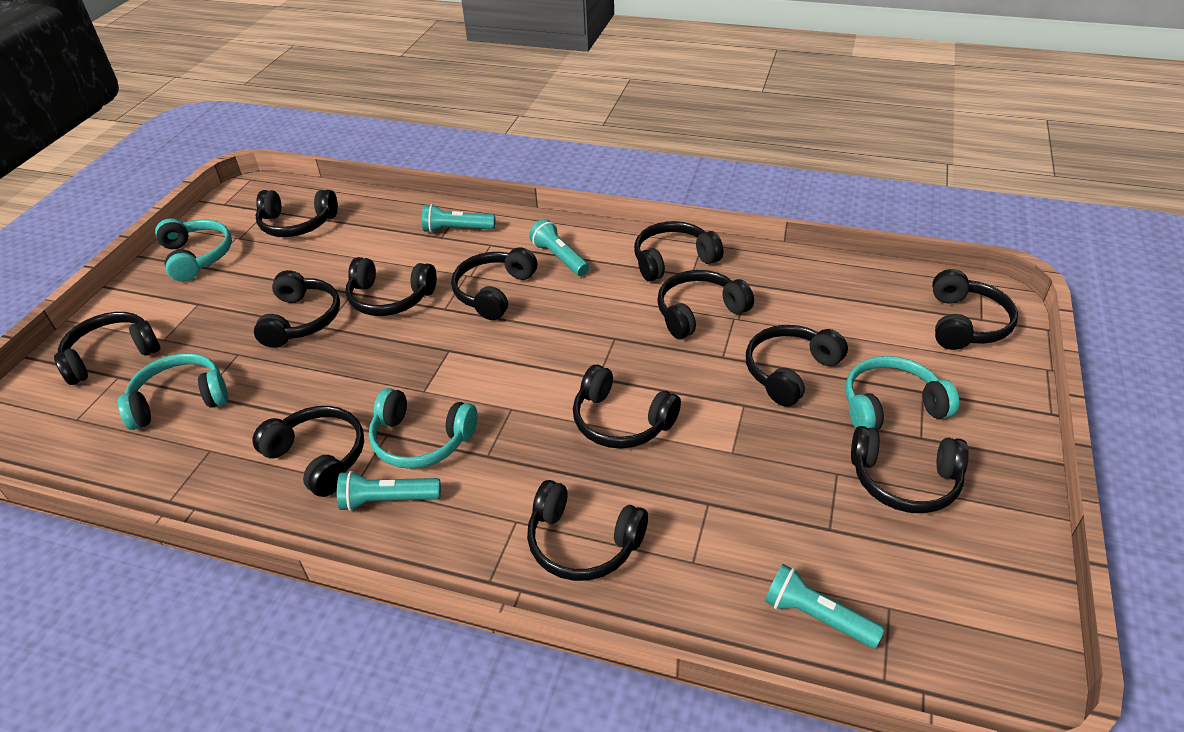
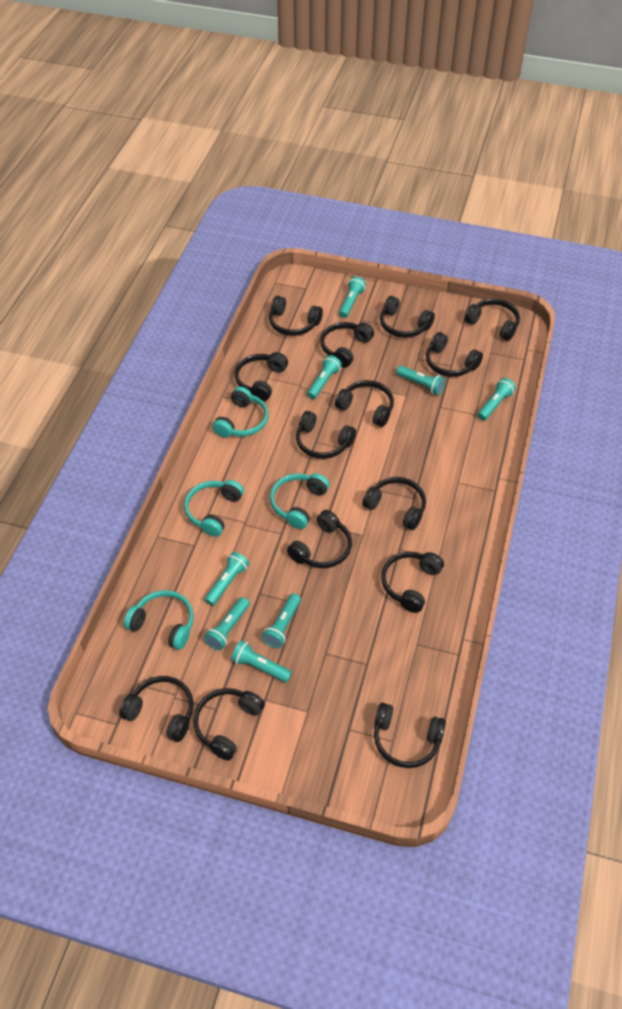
black headphones: [54,312,160,385] [252,406,364,497] [254,270,340,348] [256,190,338,237] [346,257,437,316] [451,247,537,320] [527,480,648,581] [573,364,681,449] [634,221,723,281] [657,270,754,339] [746,325,848,407] [851,426,969,513] [932,269,1018,350] = 13 -> [119,676,194,742] [193,688,265,761] [235,352,288,401] [269,296,323,336] [287,510,352,568] [296,411,356,459] [320,322,374,368] [335,380,394,427] [362,477,426,530] [374,703,446,768] [380,296,435,338] [381,552,444,613] [426,332,483,377] [465,298,520,341] = 14
turquoise flashlight: [337,471,441,511] [422,204,495,233] [529,219,589,276] [765,564,885,648] = 4 -> [204,552,249,606] [204,597,250,650] [231,640,292,683] [262,593,301,648] [307,355,342,399] [339,276,366,318] [396,366,445,395] [477,378,516,421] = 8

